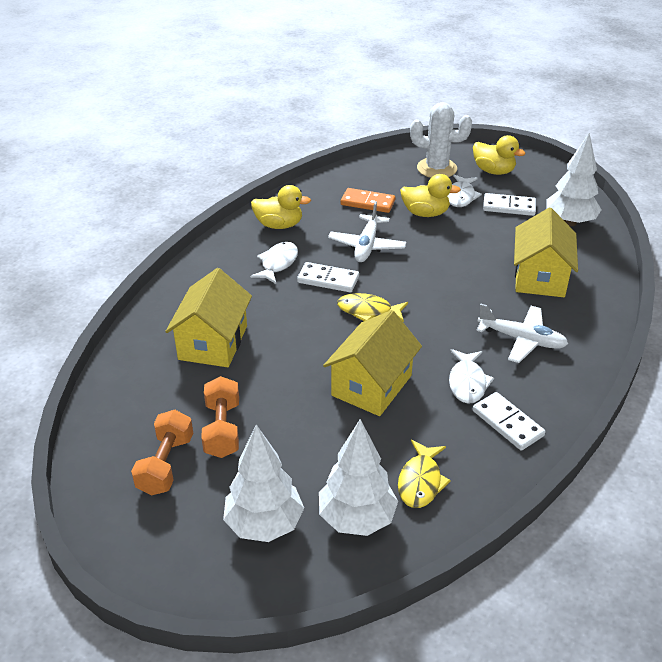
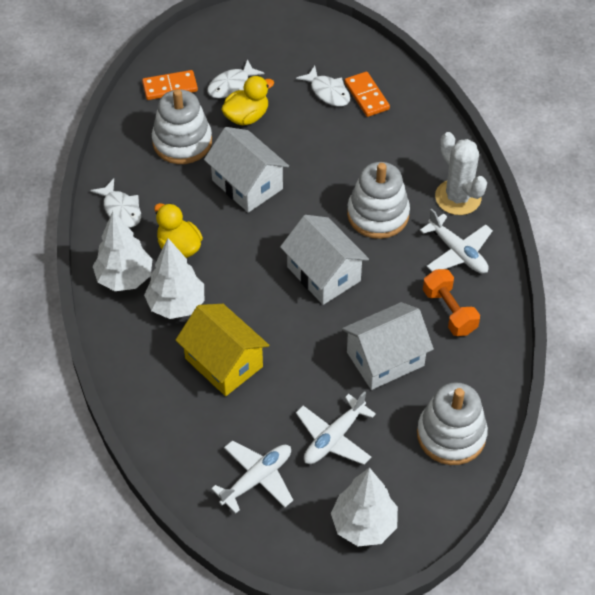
orange domino: [341,188,395,213] = 1 -> [142,70,198,100] [344,72,390,117] = 2
orange dumbbell: [131,410,193,496] [201,376,239,458] = 2 -> [423,269,480,336] = 1
white domino: [297,262,359,292] [473,392,545,450] [483,193,536,216] = 3 -> none = 0
white house: none = 0 -> [204,127,289,213] [280,215,369,305] [342,302,434,390] = 3
white plane: [328,201,406,262] [477,304,568,363] = 2 -> [211,440,293,514] [296,391,376,465] [420,209,493,274] = 3
white stacking toy: none = 0 -> [152,89,212,164] [347,162,410,239] [417,382,488,465] = 3
yellow duck: [251,185,311,229] [400,174,461,217] [473,135,526,175] = 3 -> [154,203,203,258] [221,76,274,125] = 2
yellow fish: [337,293,408,322] [398,440,451,508] = 2 -> none = 0
yellow house: [165,268,252,367] [323,310,422,416] [514,208,578,297] = 3 -> [176,304,269,396] = 1

